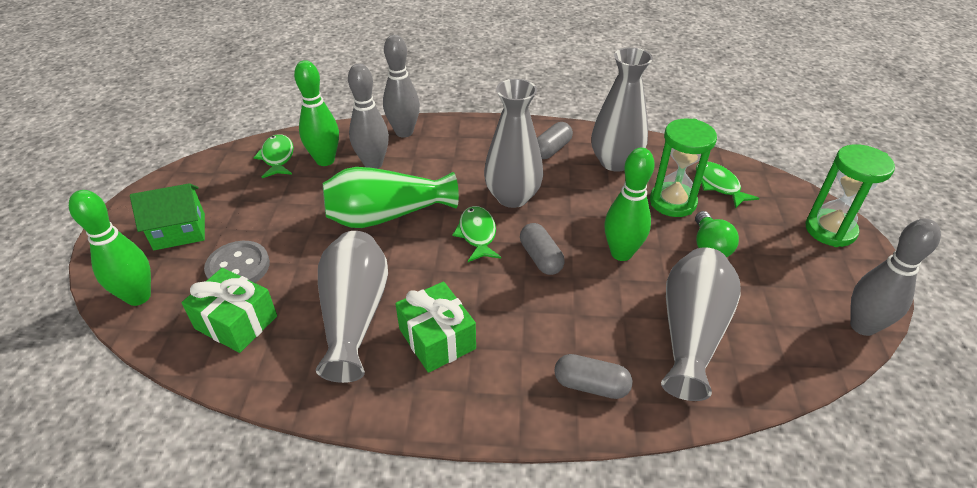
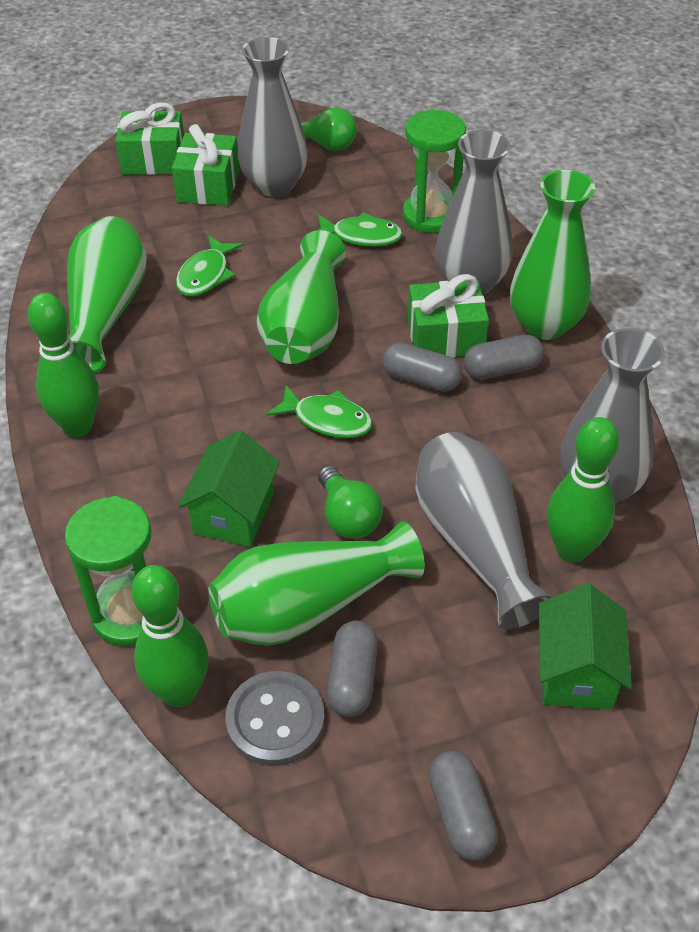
green gift: [181,268,277,353] [395,281,476,373] = 2 -> [115,102,184,175] [172,124,239,206] [408,274,489,358] = 3
green house: [130,183,205,250] = 1 -> [178,430,280,547] [539,584,632,710] = 2
green light bulb: [695,211,739,257] = 1 -> [300,107,357,151] [318,465,383,539] = 2
green vase: [323,167,459,228] = 1 -> [67,216,147,373] [209,521,425,646] [257,230,346,364] [510,170,595,340] = 4
grey bowling pin: [348,64,389,169] [383,35,420,138] [850,219,941,336] = 3 -> none = 0
grey capsule: [520,223,565,275] [537,122,573,159] [554,354,633,399] = 3 -> [327,621,378,717] [382,342,462,392] [428,751,498,860] [464,335,544,379] = 4

